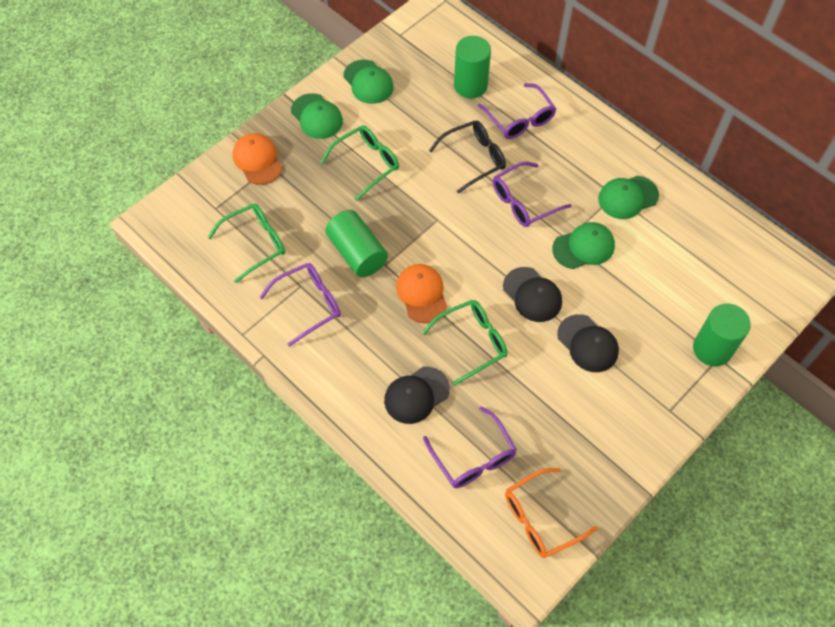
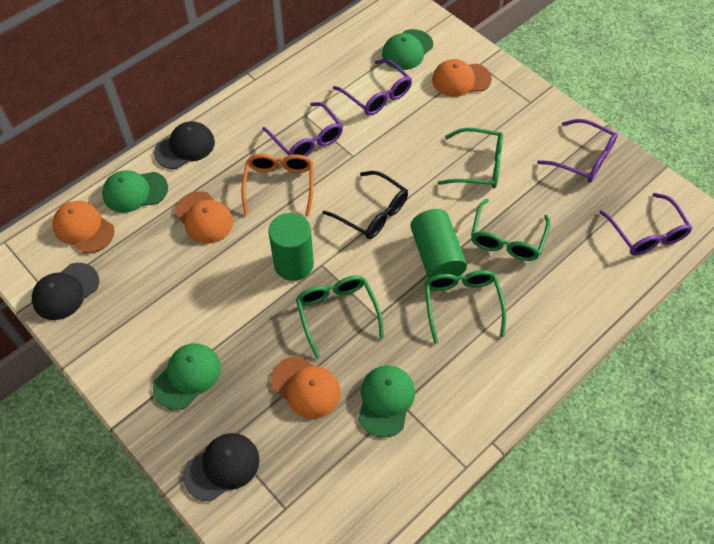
green cylinder: [325,210,388,277] [454,36,491,99] [693,303,751,366] = 3 -> [268,213,314,281] [410,209,467,278] = 2
green glasses: [207,204,285,283] [320,126,399,201] [422,300,508,386] = 3 -> [296,275,384,359] [424,270,506,344] [438,128,503,188] [471,199,550,261] = 4
orange cap: [233,133,283,185] [396,264,448,324] = 2 -> [52,201,114,253] [175,191,233,244] [271,356,341,419] [432,59,492,97] = 4

